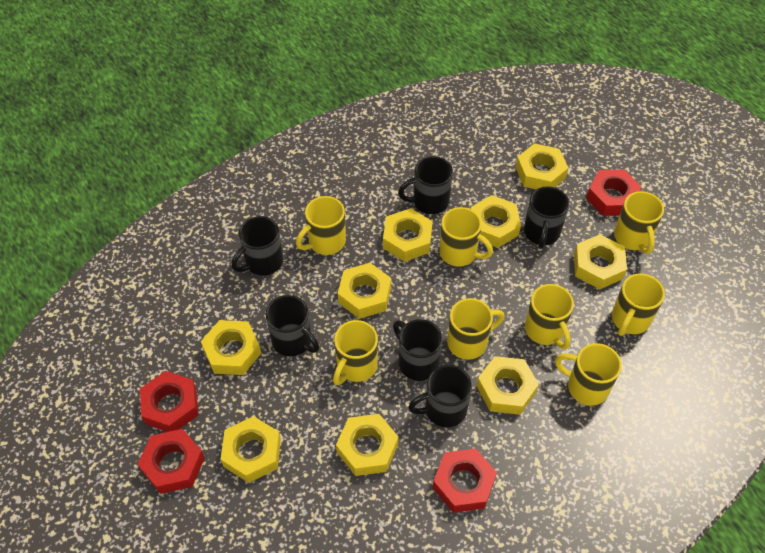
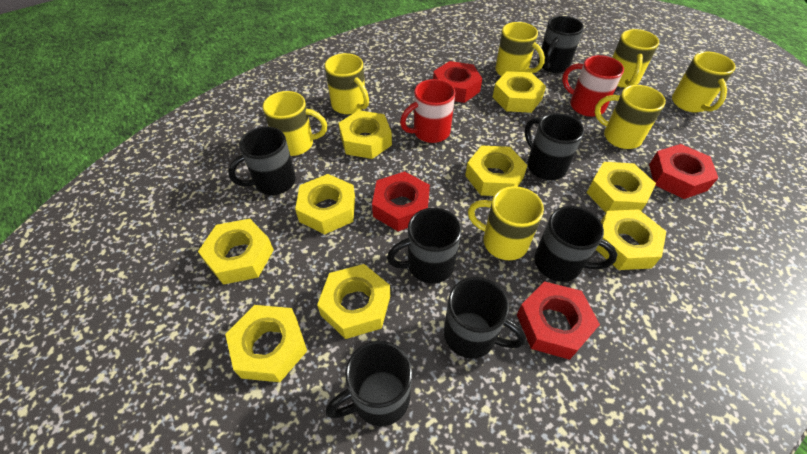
black mug: [232,216,283,276] [266,295,319,356] [393,319,443,381] [398,156,453,214] [408,365,472,428] [524,186,569,249] = 6 -> [228,127,296,195] [325,341,412,426] [387,208,461,283] [444,277,526,359] [525,113,584,180] [534,206,617,282] [538,16,584,73] = 7
red mug: none = 0 -> [400,79,455,143] [562,55,624,117] = 2
yellow mug: [296,196,346,255] [333,320,378,385] [439,207,493,266] [447,298,505,360] [525,284,574,349] [555,343,622,406] [612,273,665,336] [614,191,664,254] = 8 -> [263,91,327,156] [325,53,369,114] [468,186,544,260] [495,22,545,77] [594,85,666,149] [612,29,659,88] [672,52,736,112] = 7

